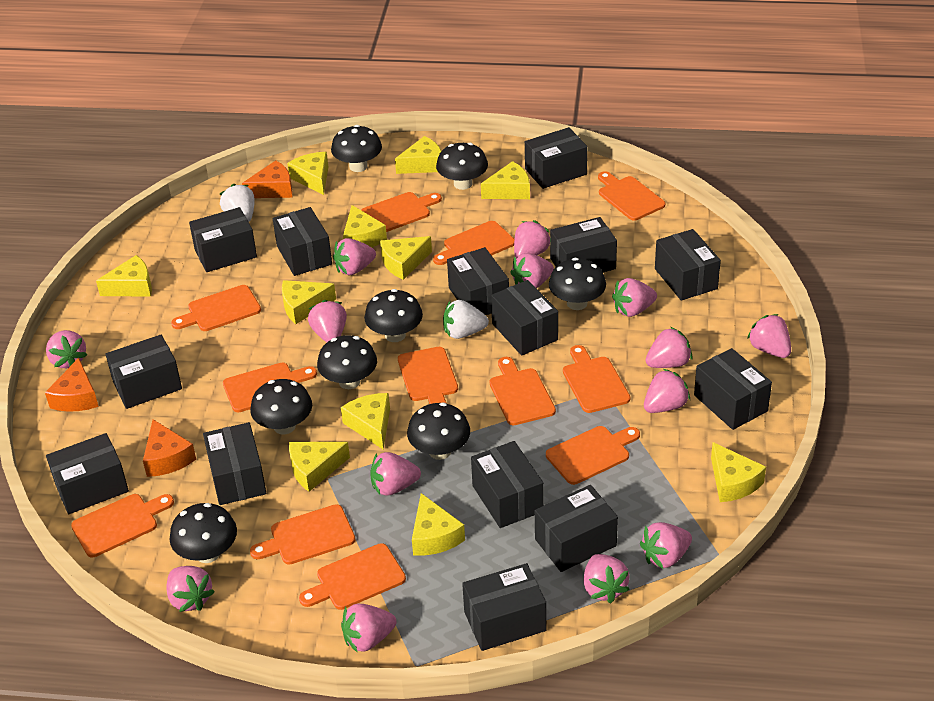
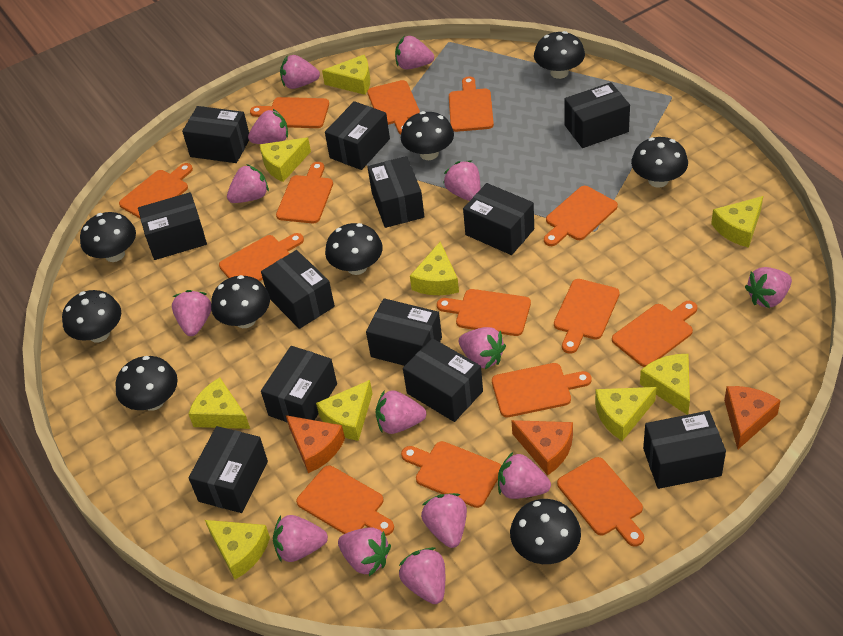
black box: [46,433,129,514] [105,335,182,409] [189,207,257,272] [203,422,266,505] [273,207,332,276] [447,247,509,315] [462,563,546,651] [471,441,544,528] [491,280,558,356] [525,127,588,189] [535,485,618,572] [550,217,617,272] [655,229,721,301] [694,348,772,430] = 14 -> [138,192,207,260] [182,106,249,163] [189,426,268,513] [261,250,335,329] [261,346,337,423] [325,101,390,170] [366,298,442,366] [367,156,424,228] [403,338,483,422] [463,183,534,255] [564,82,630,148] [643,411,726,489] = 12
black mushroom: [170,503,237,563] [250,379,312,435] [317,335,377,389] [331,125,382,172] [364,289,423,342] [407,403,470,460] [436,143,488,190] [549,258,606,310] = 8 -> [62,290,121,343] [80,212,136,262] [115,356,178,411] [211,275,270,328] [325,223,383,275] [401,111,454,160] [510,499,581,564] [534,31,585,79] [631,137,688,188] = 9
orange cutting board: [71,494,174,557] [171,285,261,331] [223,363,317,412] [250,504,355,565] [299,543,406,610] [361,192,442,232] [398,347,458,404] [433,221,514,265] [490,357,556,425] [546,426,640,485] [563,345,630,413] [598,171,665,221] = 12 -> [119,163,193,218] [219,233,304,281] [250,97,329,128] [276,162,333,223] [296,465,394,536] [367,80,420,134] [401,441,501,508] [437,289,531,336] [449,76,494,132] [492,363,592,417] [544,186,618,246] [554,279,620,354] [557,457,644,546] [612,301,697,367] = 14
white strawberry: [220,184,255,222] [443,300,489,339] = 2 -> none = 0
yellow cheese: [96,255,152,297] [282,280,336,324] [287,152,328,195] [289,442,350,492] [341,393,390,449] [343,205,387,247] [380,236,432,280] [395,136,441,174] [412,493,465,555] [481,161,530,199] [711,442,766,502] = 11 -> [188,377,250,429] [205,520,270,579] [259,137,311,182] [316,380,373,441] [322,55,370,95] [410,242,459,295] [595,387,656,441] [640,354,690,415] [711,196,763,248] = 9

